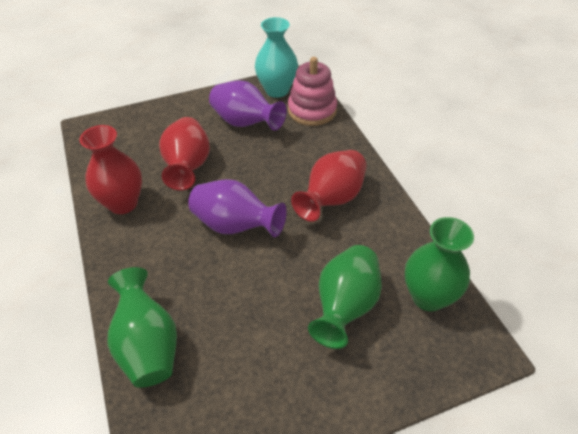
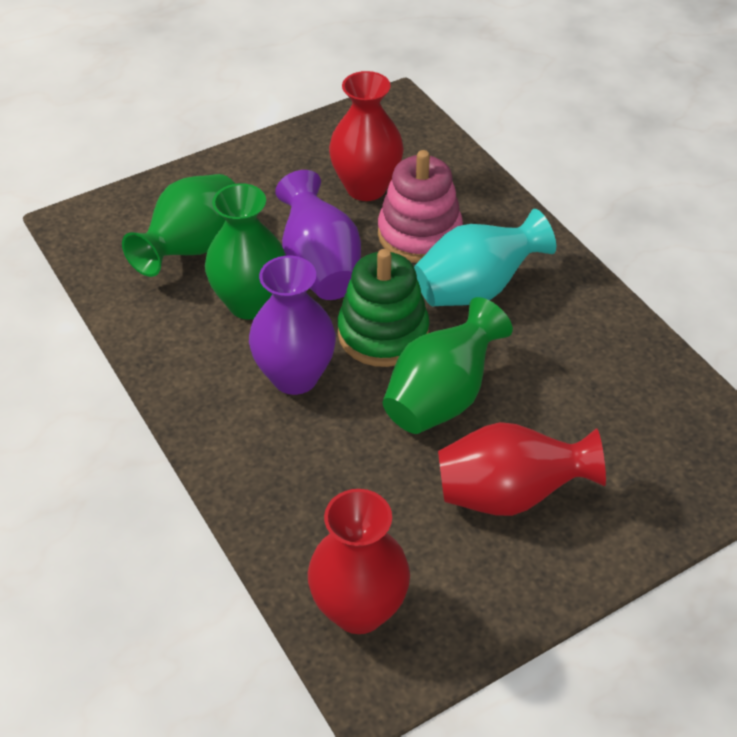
green stacking toy: none = 0 -> [337,249,429,367] = 1

